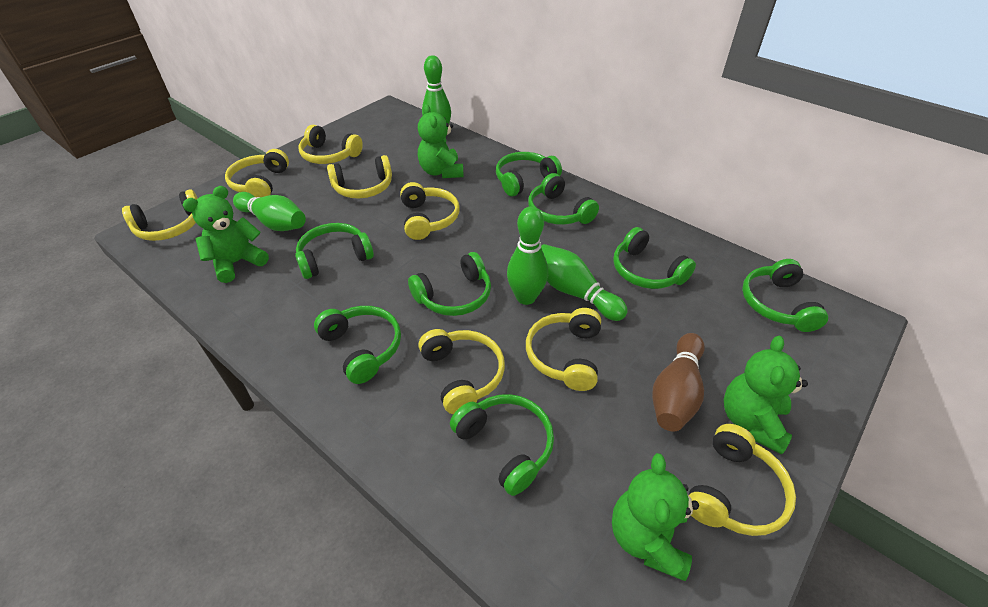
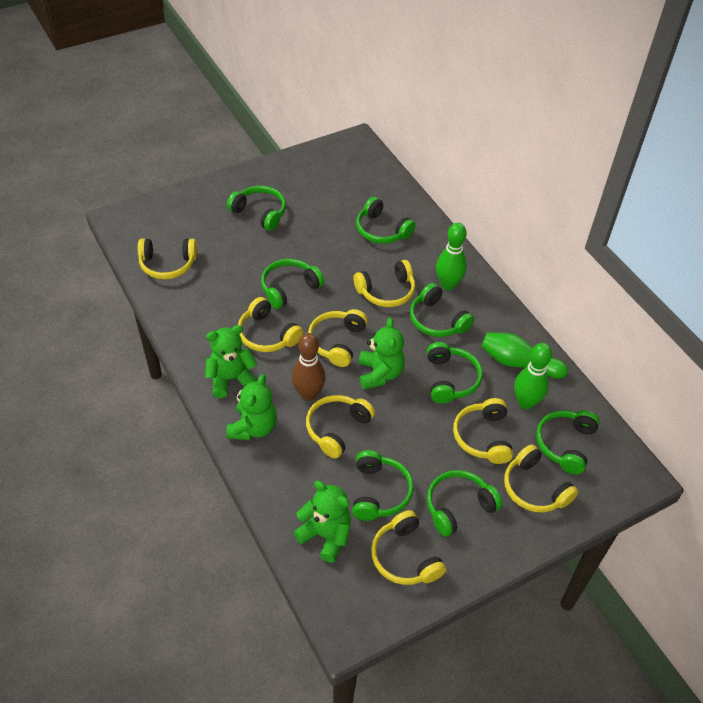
green bowling pin: [233,192,306,231] [422,55,451,124] [507,206,548,305] [541,244,628,321] = 4 -> [436,223,467,290] [481,332,568,379] [514,343,552,409] = 3

